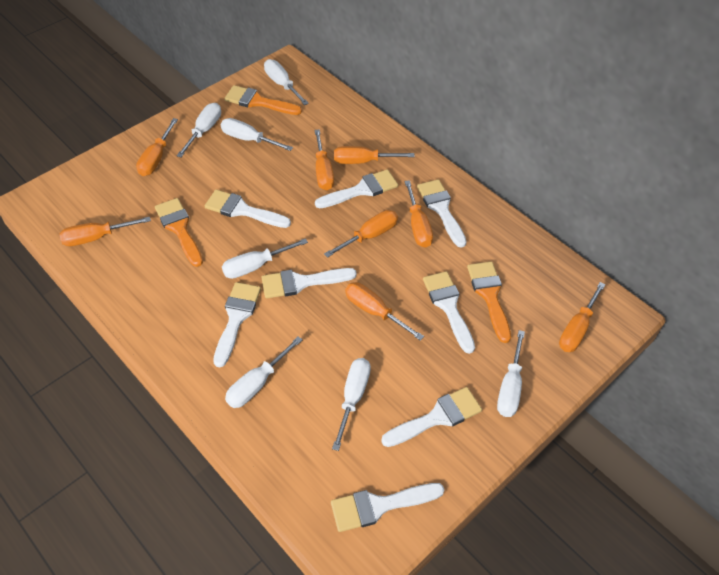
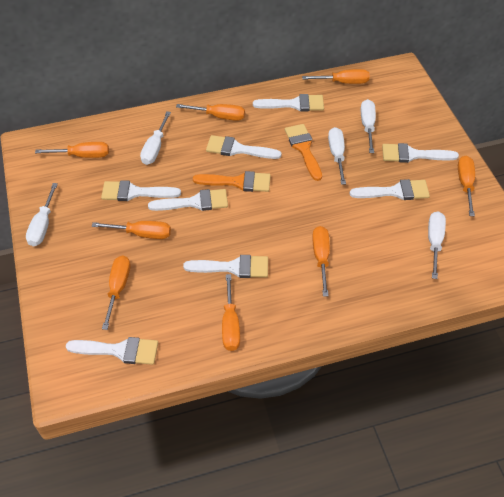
orange brush: [155,198,203,267] [224,85,302,115] [467,262,511,343] = 3 -> [193,171,271,192] [285,124,322,181] = 2
white screwdriver: [177,103,221,157] [221,118,293,151] [222,238,308,279] [225,336,302,408] [264,59,309,105] [332,358,371,451] [497,330,525,417] = 7 -> [26,183,58,246] [140,111,171,165] [328,127,346,185] [361,99,376,153] [428,211,446,279] = 5

